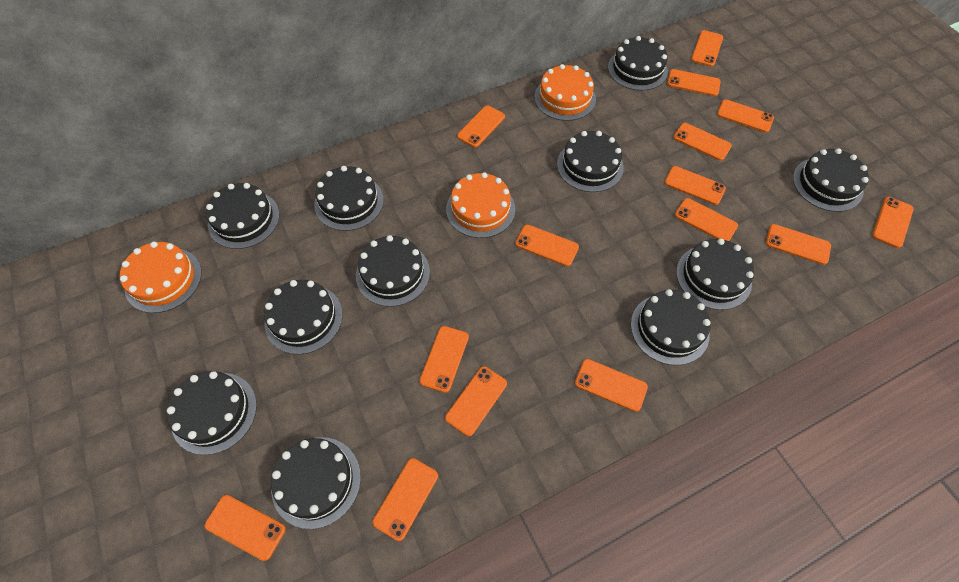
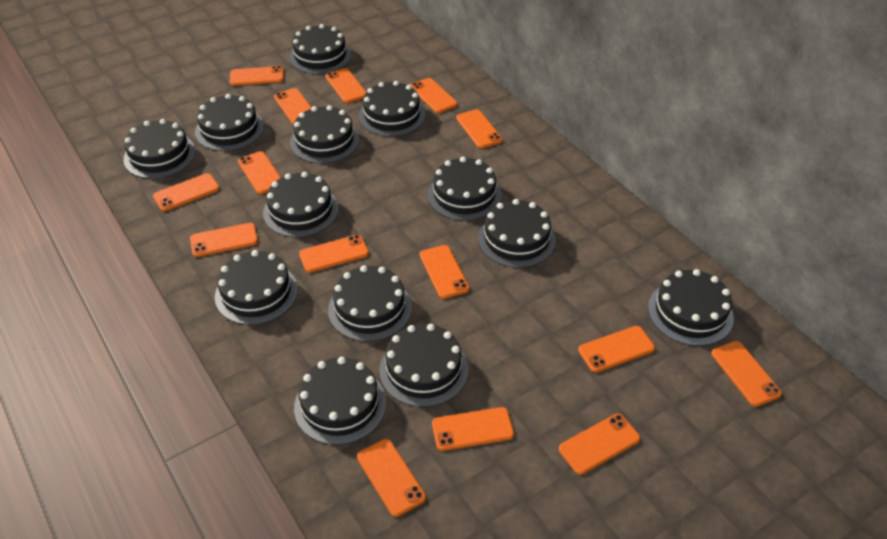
black cake: [167,371,257,455] [206,183,279,249] [264,280,343,354] [271,437,361,529] [314,166,384,231] [356,235,430,307] [557,131,624,192] [608,36,668,91] [631,289,711,365] [676,239,754,310] [793,148,869,212] = 11 -> [124,119,196,179] [195,94,264,151] [215,250,298,325] [263,172,339,237] [289,24,351,74] [290,105,359,164] [294,357,386,445] [328,265,412,342] [359,81,425,137] [379,324,468,407] [428,157,501,221] [478,199,556,268] [648,269,734,346] = 13
orange cake: [120,242,202,313] [446,172,515,238] [534,64,596,121] = 3 -> none = 0

